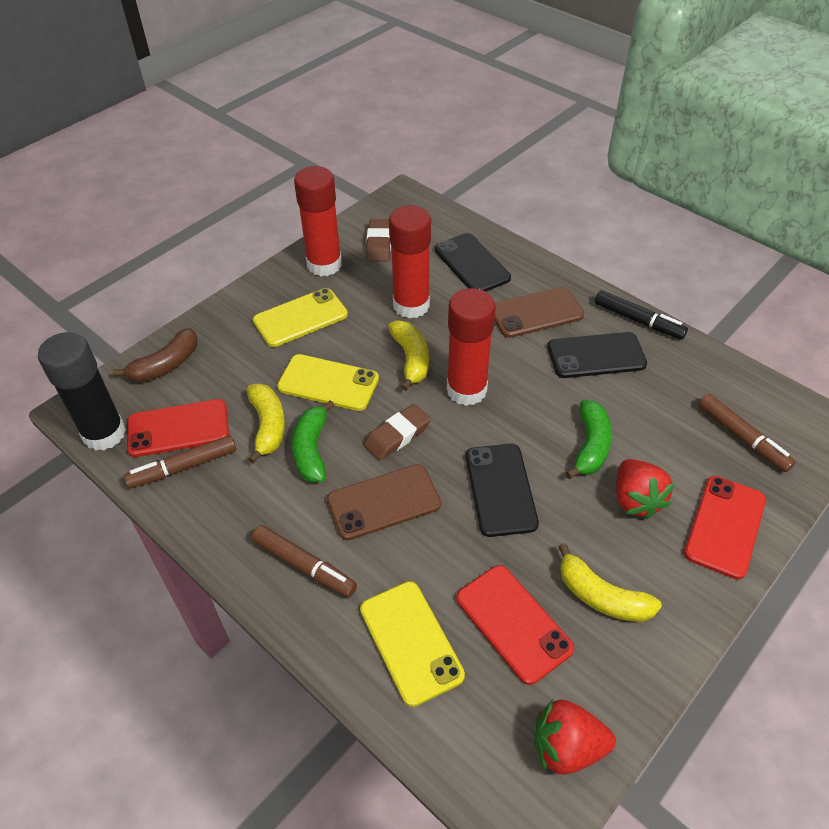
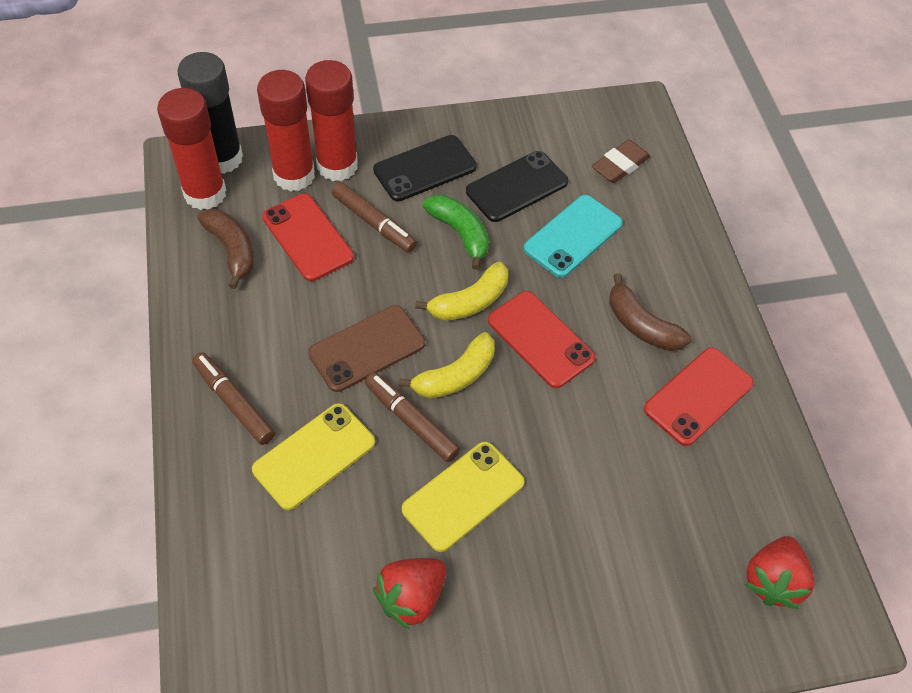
black marker: [595,290,688,339] = 1 -> none = 0
black phone: [435,233,511,292] [466,444,539,537] [548,332,647,378] = 3 -> [373,135,477,201] [466,151,568,222] = 2
brown banana: [112,328,198,382] = 1 -> [197,209,254,289] [609,273,691,351] = 2
brown eraser: [364,404,431,461] [366,219,391,262] = 2 -> [592,140,651,183] = 1
brown phone: [327,464,441,540] [494,287,584,338] = 2 -> [308,305,425,392] = 1
green banana: [292,400,334,482] [566,400,612,479] = 2 -> [422,195,489,270] = 1
turquoise phone: none = 0 -> [523,195,623,278] = 1
yellow banana: [247,383,285,464] [388,320,429,391] [558,543,662,622] = 3 -> [398,332,495,398] [415,262,508,321] = 2
yellow phone: [253,288,348,347] [277,354,379,411] [360,581,465,707] = 3 -> [252,403,375,510] [402,442,524,552] = 2

